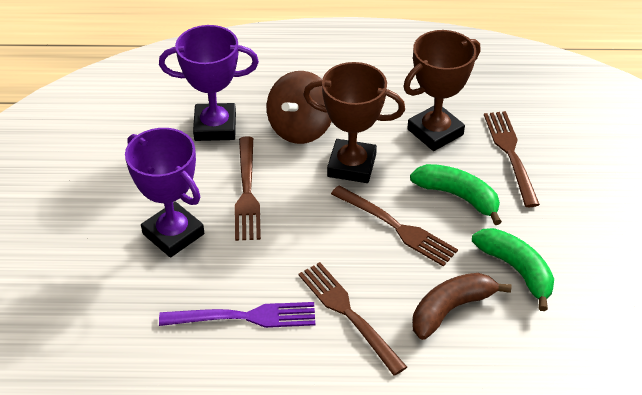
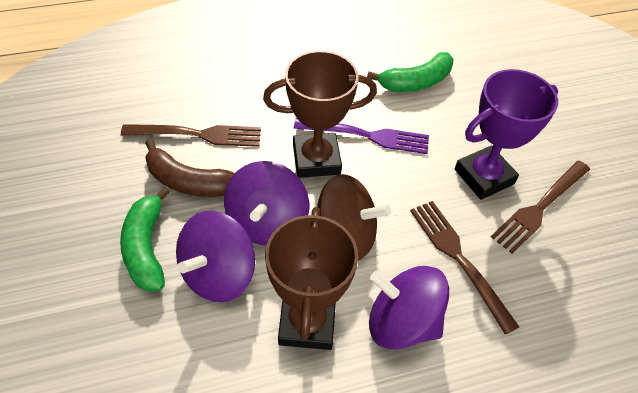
brown fork: [235,136,261,241] [298,262,407,376] [331,185,458,267] [484,111,540,207] = 4 -> [121,124,261,147] [410,201,519,334] [491,161,590,254] = 3
purple spinning top: none = 0 -> [176,211,255,302] [224,161,309,245] [369,266,449,350] = 3
purple trophy: [125,128,204,258] [159,25,259,141] = 2 -> [455,69,558,200] = 1

